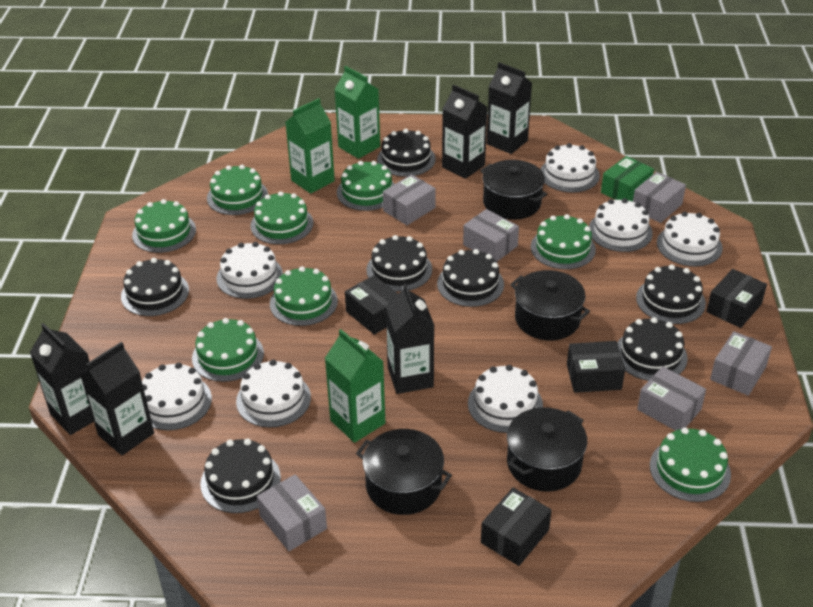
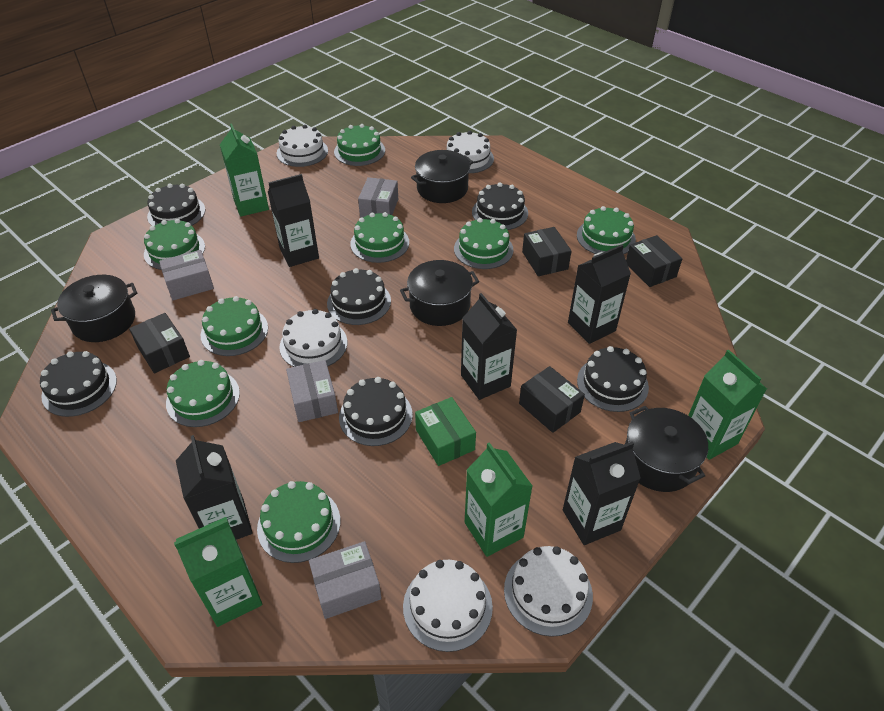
black cake: [121,258,189,316] [200,438,281,513] [366,235,432,292] [377,129,436,177] [437,249,504,307] [617,317,688,381] [636,264,706,324] = 7 -> [40,351,117,417] [147,184,205,226] [327,268,391,325] [339,377,413,446] [472,182,528,230] [577,346,649,412] = 6
green carton: [286,98,335,194] [325,329,385,443] [334,66,380,159] = 3 -> [174,517,262,627] [220,123,269,217] [465,442,533,557] [688,350,767,460] = 4
grey box: [257,475,327,551] [383,174,436,225] [463,209,519,262] [633,172,686,223] [637,366,706,431] [710,331,772,396] = 6 -> [159,250,214,300] [286,360,338,422] [309,541,382,619] [358,177,398,218] = 4
white cake: [142,363,212,430] [216,242,283,299] [236,360,311,427] [468,365,543,433] [540,143,600,192] [589,198,653,252] [657,212,723,266] = 7 -> [277,125,328,167] [280,309,347,367] [403,560,493,652] [446,131,494,173] [504,546,593,637] = 5

